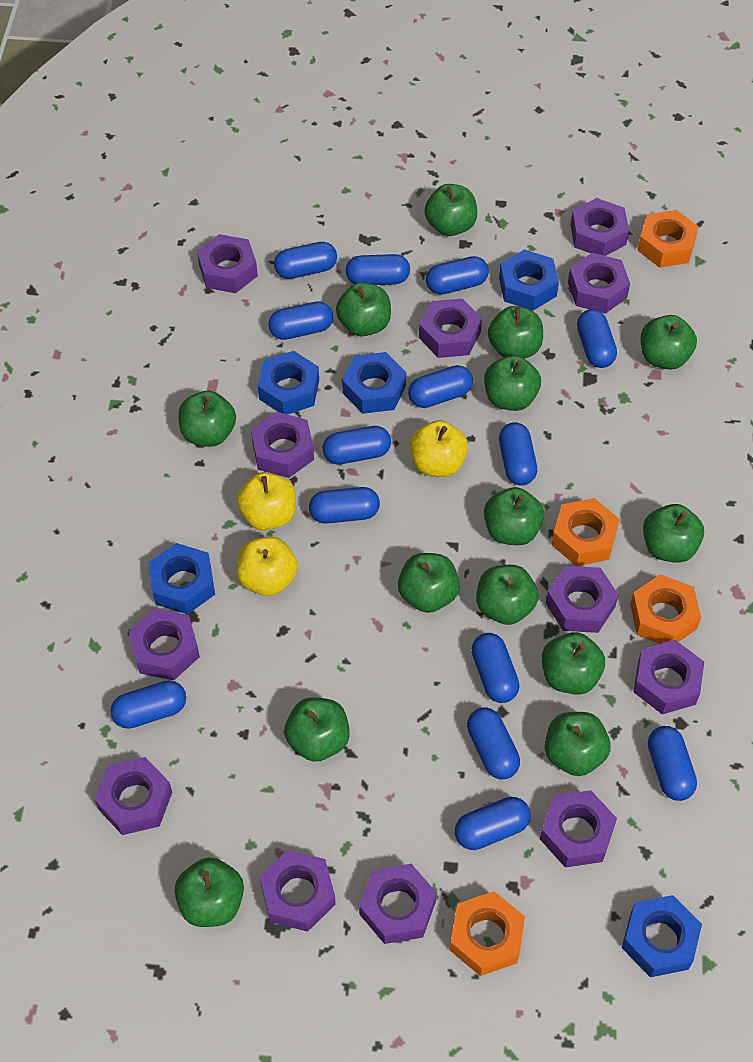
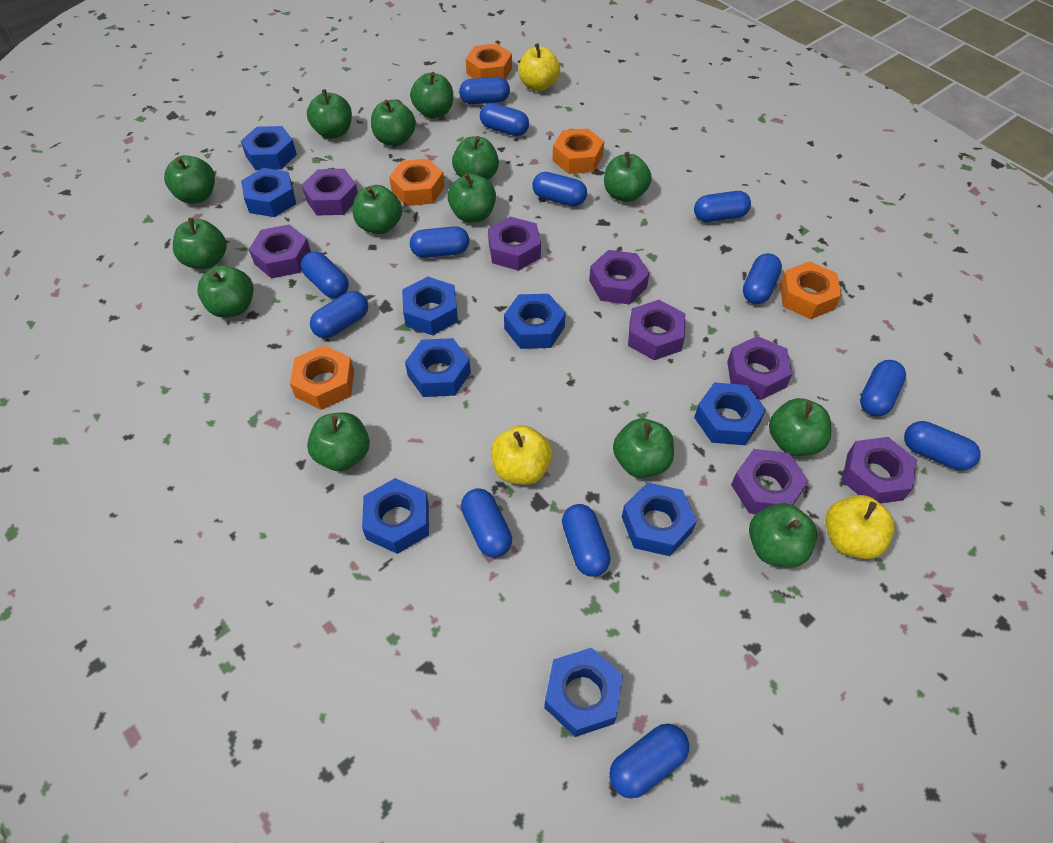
blue capsule: [111,680,186,729] [268,301,333,340] [274,242,337,279] [309,487,380,524] [323,426,391,465] [346,254,410,285] [408,365,473,408] [426,256,489,295] [455,797,530,850] [467,707,520,779] [471,633,519,703] [499,422,537,485] [577,309,617,368] [648,726,697,801] = 14 -> [301,252,349,298] [310,291,368,338] [410,226,469,258] [459,77,510,104] [461,488,512,558] [480,103,529,136] [532,172,587,206] [562,504,611,577] [609,724,689,799] [694,191,751,222] [743,253,782,304] [860,360,906,416] [904,421,980,470] = 13
blue nut: [148,543,215,615] [258,351,319,414] [342,352,406,414] [499,249,559,311] [622,895,702,977] = 5 -> [241,126,297,170] [241,168,296,217] [362,478,429,554] [402,277,458,336] [405,338,471,397] [504,294,566,349] [544,648,623,737] [622,482,697,556] [694,382,766,445] = 9
orange nut: [450,891,525,976] [551,498,620,566] [630,574,701,644] [637,210,699,268] = 4 -> [290,345,354,410] [389,158,445,206] [466,43,512,80] [553,128,604,174] [780,261,842,319] = 5
purple nut: [94,757,172,835] [128,608,200,680] [197,234,258,293] [251,412,314,478] [260,850,336,932] [359,864,437,944] [419,299,482,358] [540,790,617,868] [546,566,619,633] [568,253,630,314] [571,198,629,256] [634,640,704,715] = 12 -> [249,224,311,278] [302,169,358,215] [488,216,541,271] [589,250,650,305] [628,300,685,360] [727,336,793,400] [731,449,808,514] [842,437,917,504] = 8

